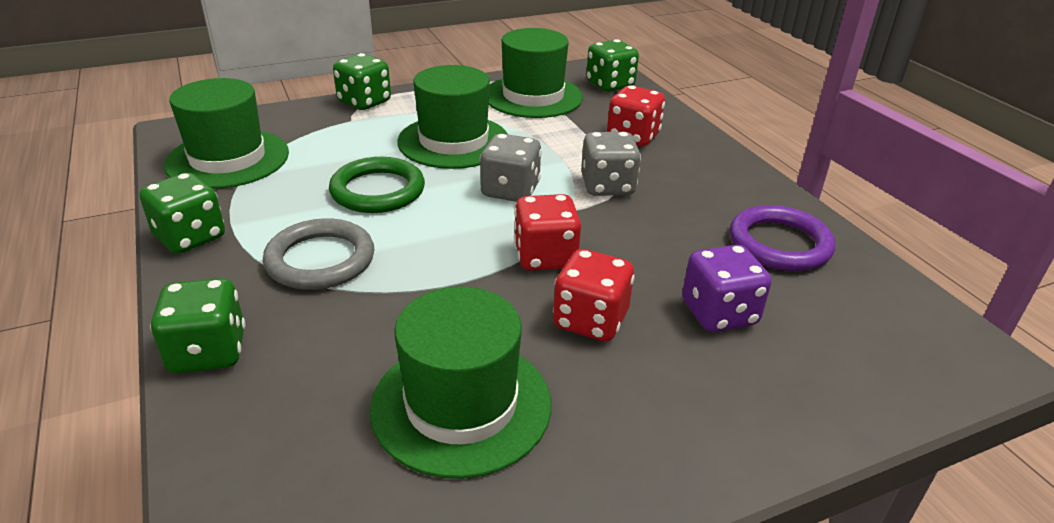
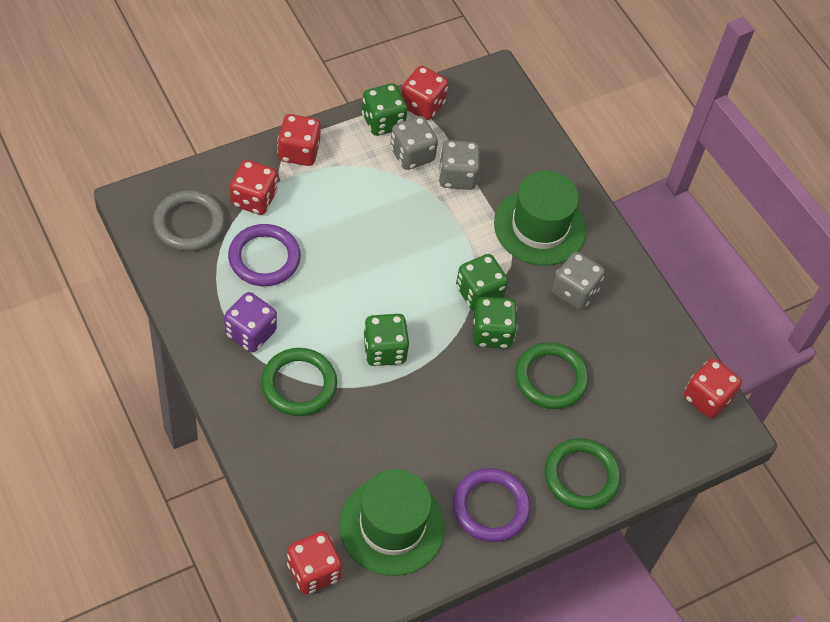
green hat: [164,78,289,189] [370,286,551,479] [397,65,508,169] [489,28,583,118] = 4 -> [339,469,445,576] [494,171,586,266] = 2
green ring: [329,157,425,213] = 1 -> [261,348,337,416] [515,342,589,409] [544,438,621,510] = 3
grey dice: [480,133,542,202] [581,132,641,196] = 2 -> [390,116,438,170] [438,140,480,190] [552,252,605,310] = 3
purple ring: [730,205,835,271] = 1 -> [228,224,301,286] [452,468,530,542] = 2
red dice: [514,194,581,271] [553,249,635,341] [607,85,665,146] = 3 -> [230,160,277,215] [277,114,321,166] [287,531,342,594] [402,66,448,120] [684,358,742,419] = 5

